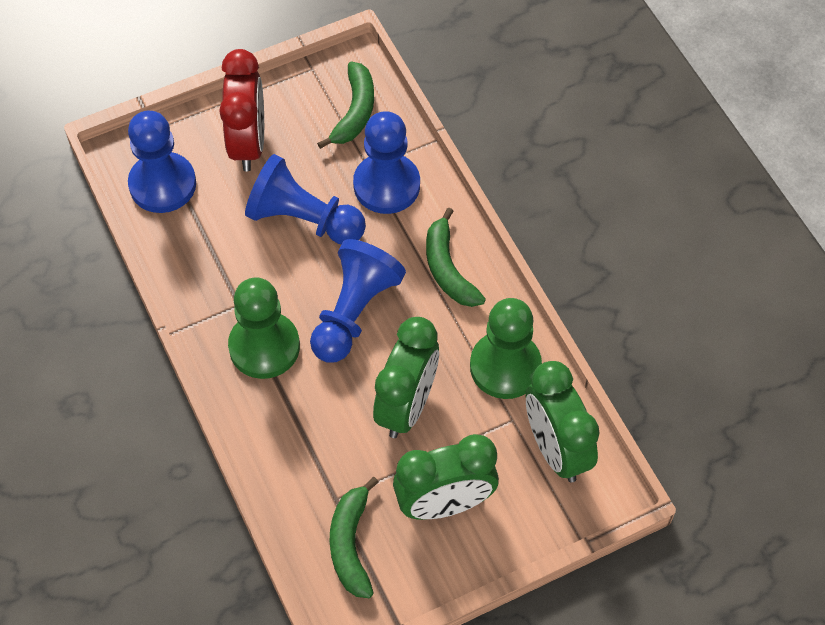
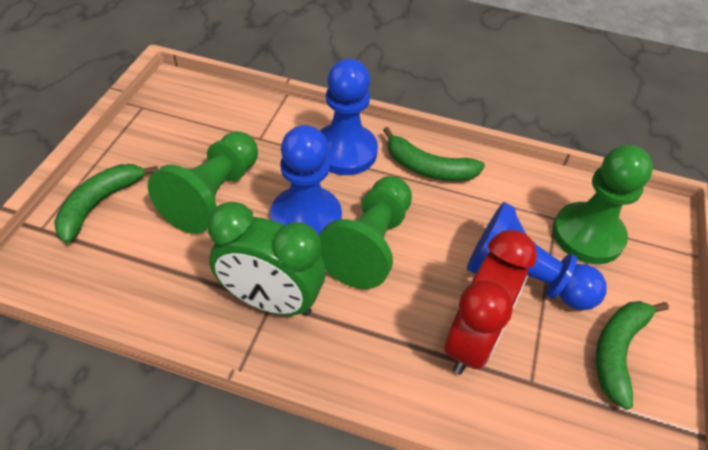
blue pawn: [128,111,196,213] [245,154,366,244] [310,239,406,363] [353,111,420,214] = 4 -> [270,125,342,236] [320,59,378,175] [467,202,607,310] = 3
green clock: [373,317,439,438] [393,434,499,520] [526,361,600,482] = 3 -> [208,202,326,316] = 1
green pawn: [228,278,300,379] [470,298,542,399] = 2 -> [148,131,258,234] [319,176,412,289] [553,145,653,264] = 3

